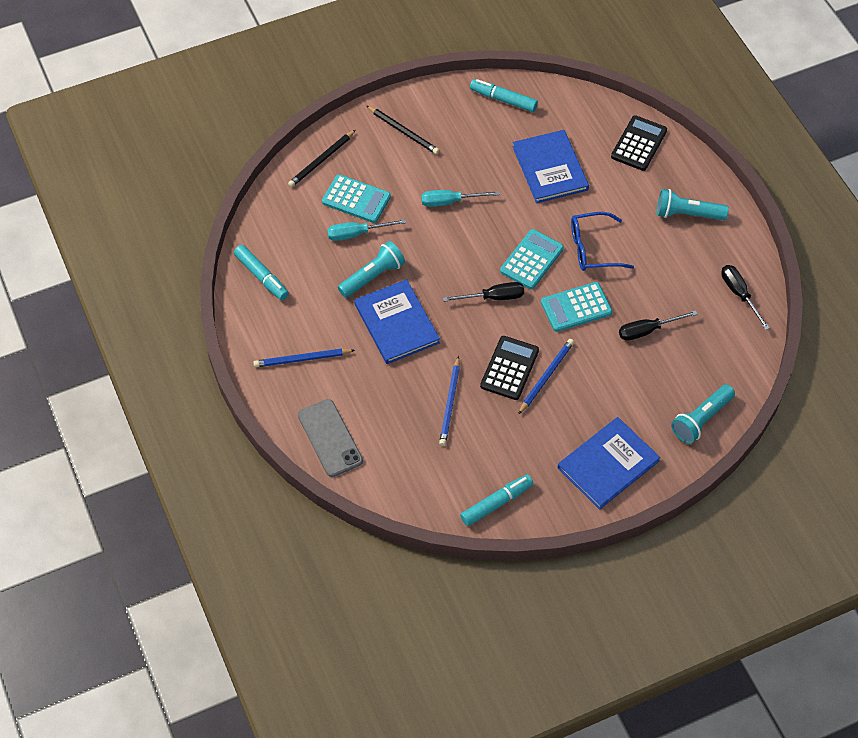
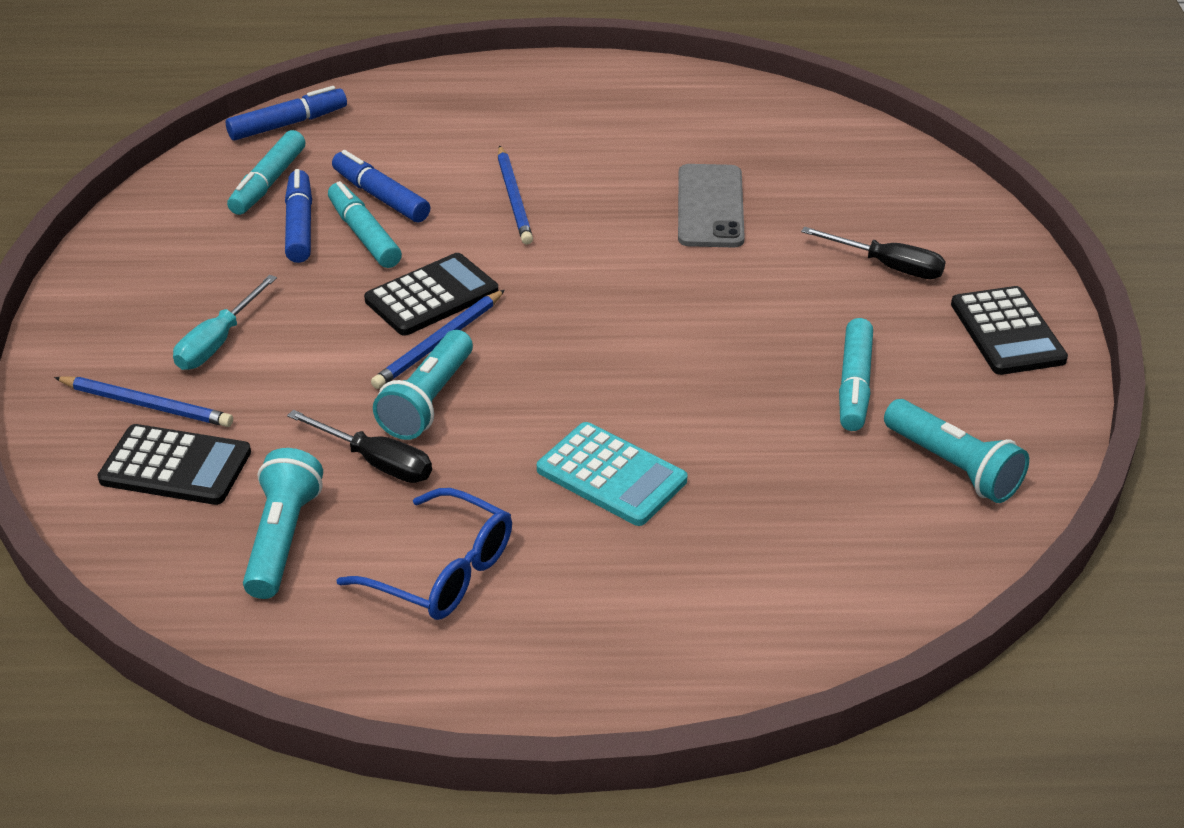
black calculator: [480,336,539,400] [611,115,667,171] = 2 -> [97,424,251,505] [364,253,498,336] [951,286,1068,375] = 3
black pencil: [288,130,356,187] [367,106,439,154] = 2 -> none = 0
black screwdriver: [443,282,524,302] [619,310,698,341] [721,265,770,330] = 3 -> [287,410,432,483] [801,227,946,279] = 2
blue book: [354,279,440,364] [513,130,589,203] [558,417,660,510] = 3 -> none = 0
blue marker: none = 0 -> [226,86,347,141] [285,169,312,263] [332,150,430,222] = 3
turquoise calculator: [322,174,391,223] [500,229,564,289] [541,282,612,332] = 3 -> [537,422,687,526] = 1
turquoise screwdriver: [327,219,406,241] [421,190,500,207] = 2 -> [173,275,277,370] = 1

